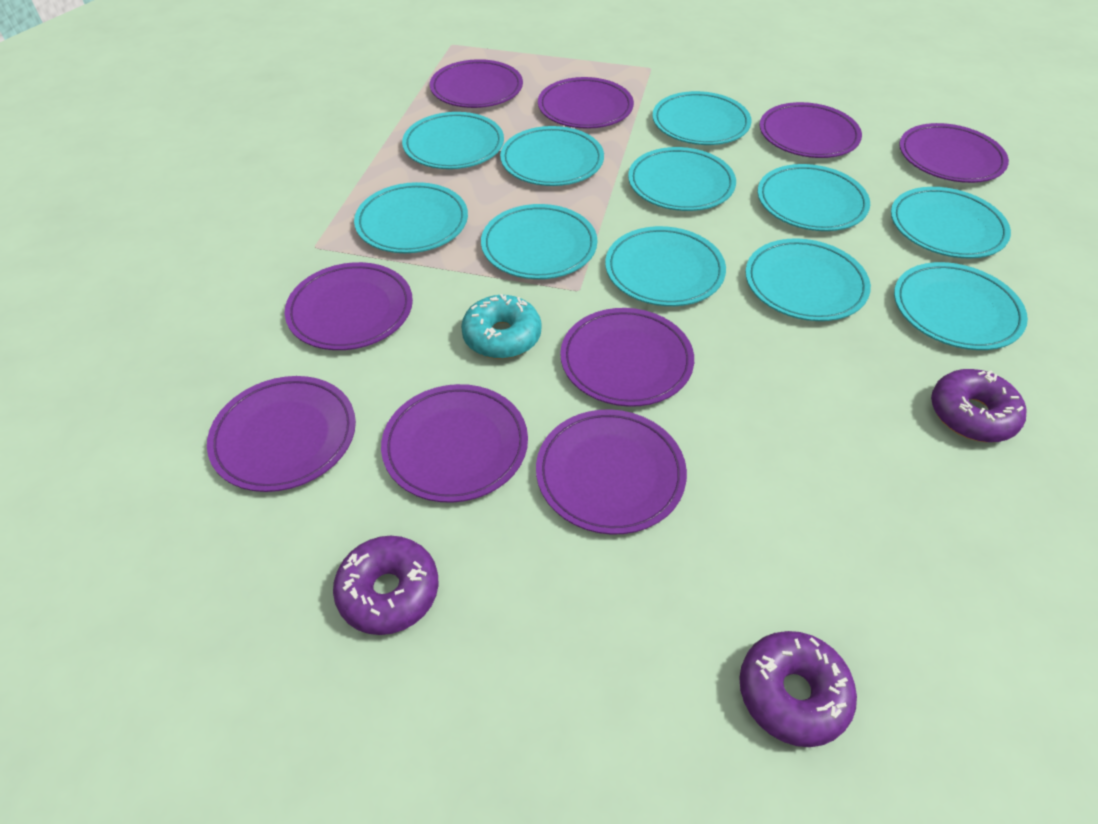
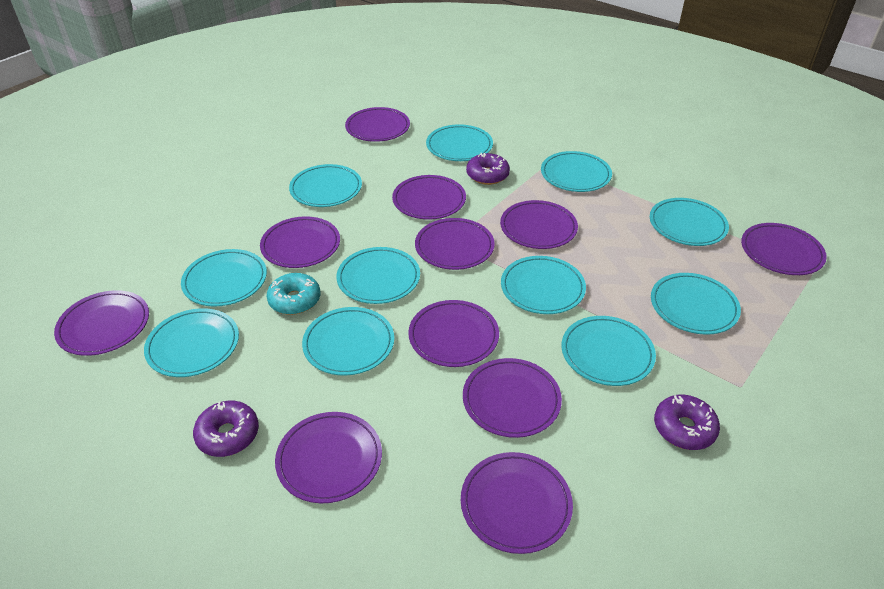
purple plate: [207,376,356,492] [285,262,413,350] [381,384,528,503] [430,59,523,108] [536,409,687,535] [538,77,634,129] [560,308,694,407] [759,102,862,158] [899,123,1009,183] = 9 -> [54,290,149,356] [260,216,340,268] [275,412,382,503] [345,107,410,142] [392,175,466,219] [408,300,499,367] [415,218,495,270] [461,452,573,554] [463,358,562,438] [500,200,578,249] [741,223,827,275] = 11

